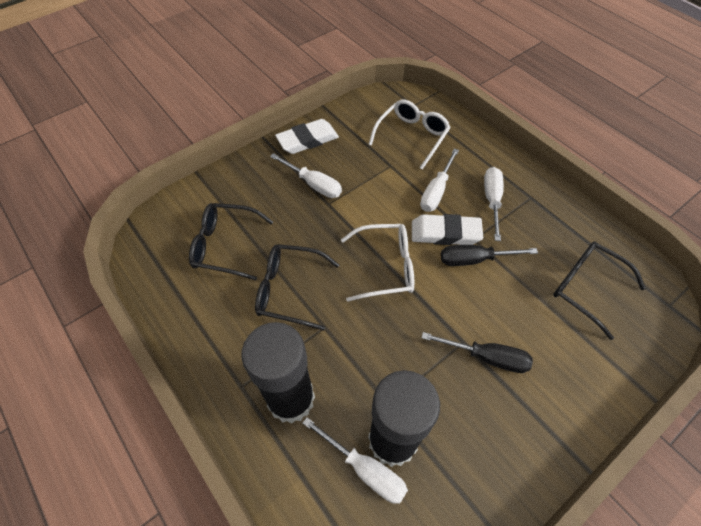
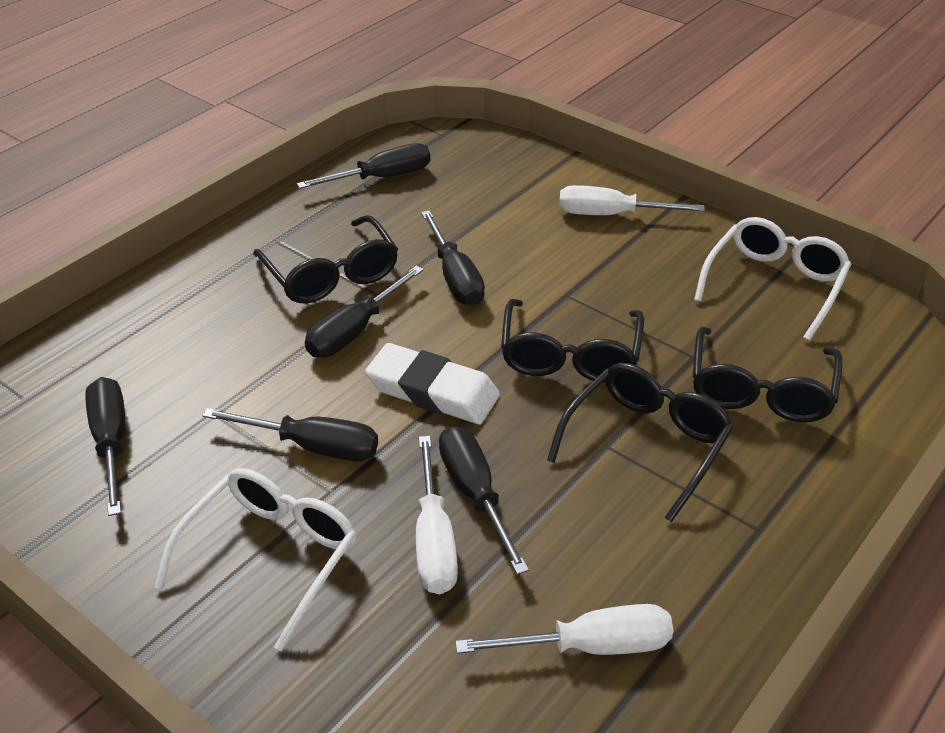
black glasses: [189,203,273,281] [255,244,339,330] [553,241,646,340] = 3 -> [253,215,398,303] [501,299,644,383] [547,363,733,523] [693,327,843,422] = 4
black glue stick: [241,322,315,424] [368,370,440,467] = 2 -> none = 0
black screwdriver: [422,332,533,373] [441,245,538,266] = 2 -> [85,377,125,516] [202,408,378,461] [297,143,430,189] [305,266,424,358] [421,210,485,306] [439,426,529,575] = 6
white eraser: [275,119,339,154] [412,214,483,245] = 2 -> [365,343,500,424] = 1
white screwdriver: [270,153,342,198] [303,417,408,504] [420,148,459,212] [484,167,504,241] = 4 -> [416,436,458,594] [455,604,673,655] [559,185,705,215] = 3

